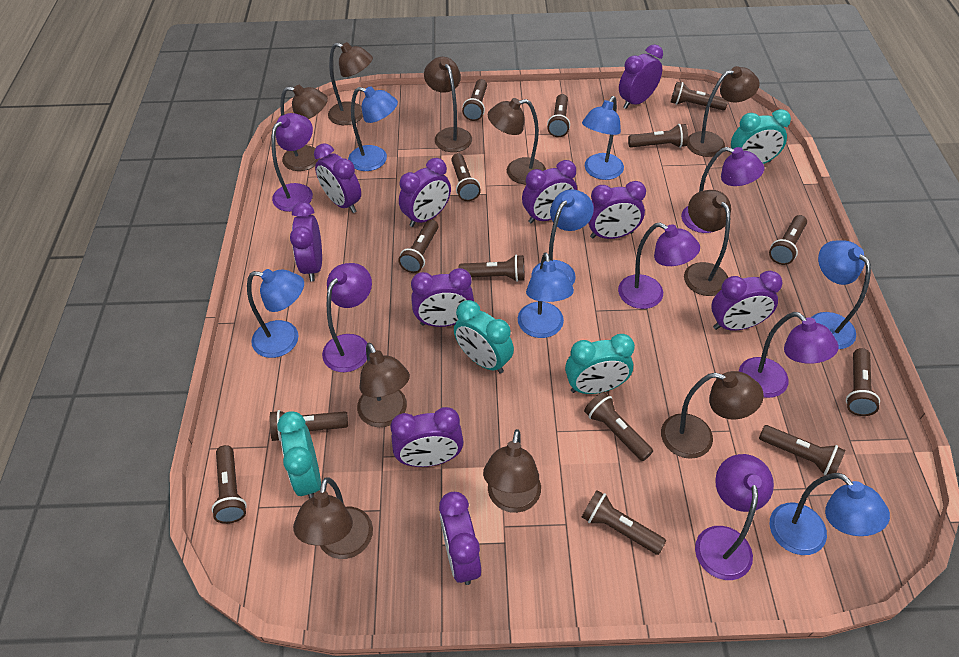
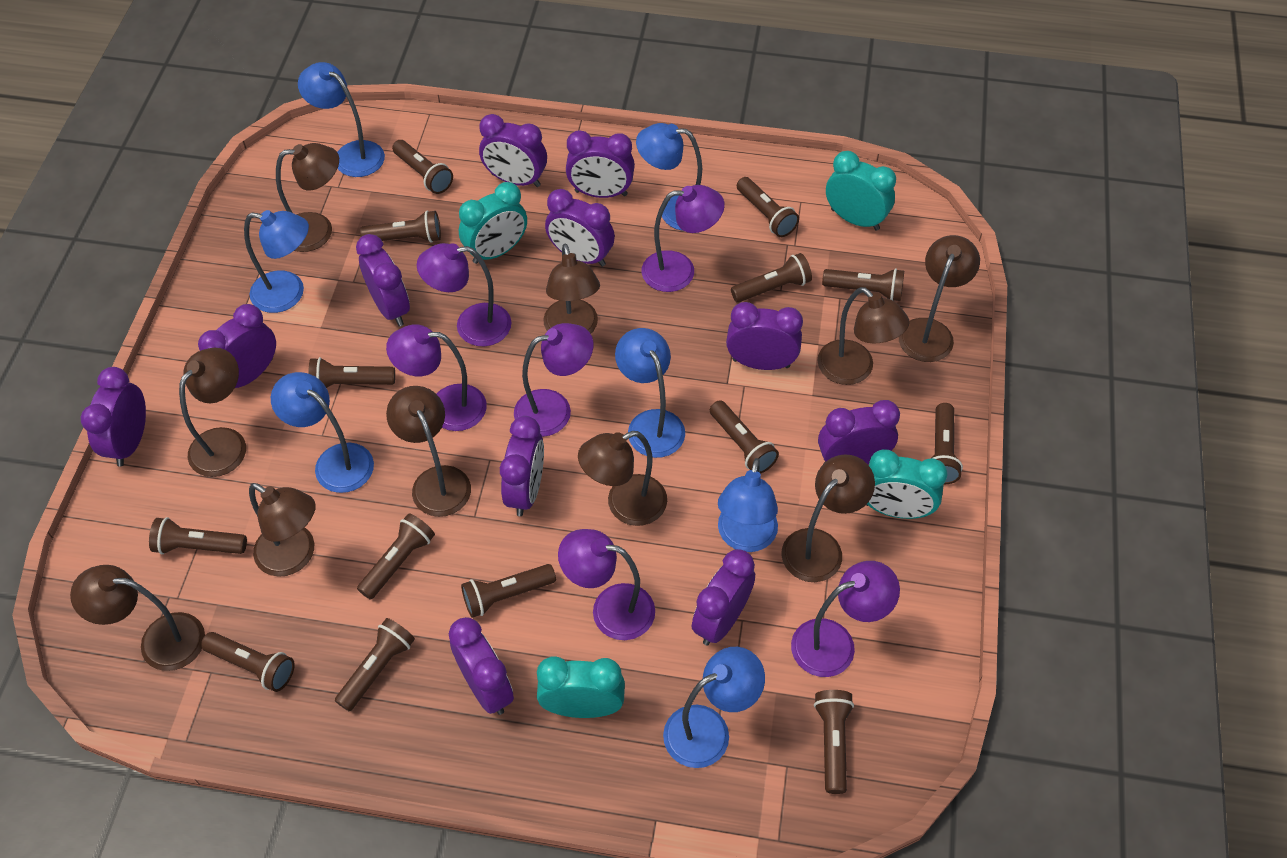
purple clock: [290,202,322,281] [314,143,361,213] [390,407,463,467] [399,158,451,227] [411,268,474,327] [439,492,481,585] [522,160,577,224] [588,181,646,239] [619,44,663,109] [711,271,782,331] = 10 -> [81,367,146,466] [198,304,276,388] [356,234,410,326] [449,617,514,715] [479,114,547,187] [500,416,544,516] [545,189,615,267] [566,130,635,198] [692,549,755,646] [726,302,803,370] [818,400,900,465] = 11

